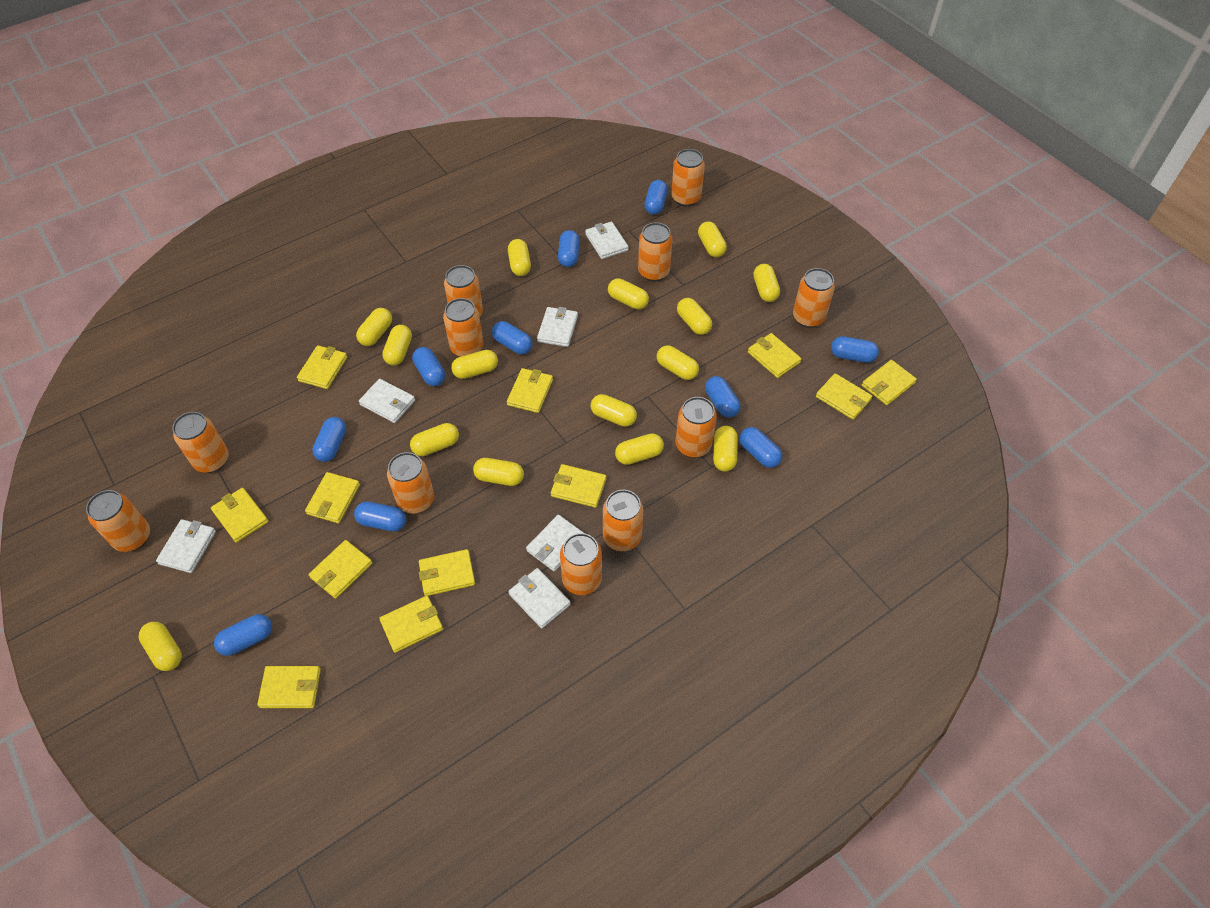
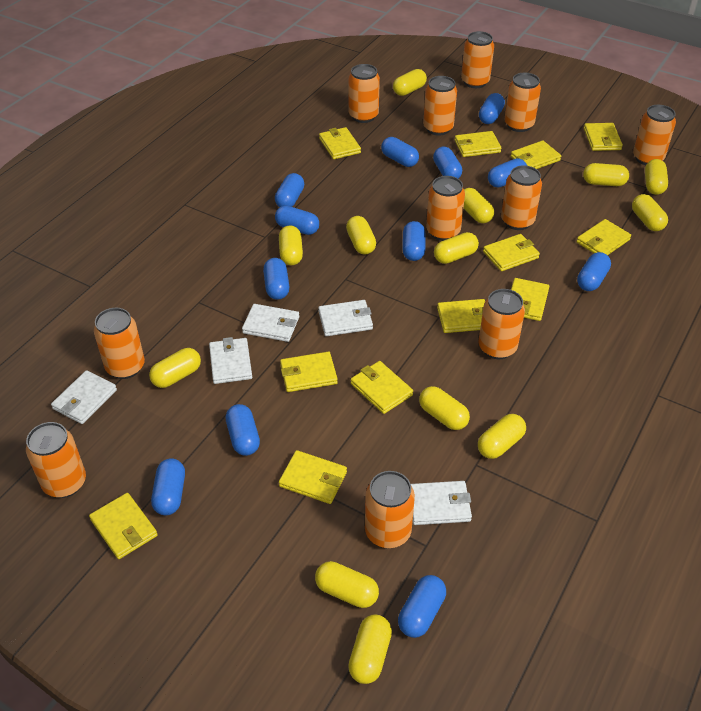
blue capsule: [214,614,272,656] [312,417,346,462] [354,501,406,532] [412,347,445,386] [492,321,533,354] [558,230,580,267] [644,180,668,215] [705,376,740,418] [740,427,782,468] [831,336,879,363] = 10 -> [151,458,185,515] [226,404,260,456] [263,258,290,300] [275,173,304,207] [275,205,319,235] [381,137,419,167] [398,575,446,638] [402,221,426,261] [433,147,462,179] [479,93,505,124] [488,158,527,188] [577,252,611,291] = 12
white wallet: [156,519,216,573] [359,379,415,423] [508,568,571,629] [526,515,584,571] [537,307,578,347] [585,221,628,259] = 6 -> [51,370,117,424] [209,337,252,384] [242,304,299,342] [318,300,373,336] [411,481,472,525] = 5
yellow capsule: [139,622,182,671] [356,308,392,346] [382,325,412,365] [410,423,459,456] [451,350,498,379] [473,458,524,486] [508,239,531,276] [591,394,637,427] [608,278,649,309] [615,433,664,465] [657,345,699,380] [677,298,712,335] [698,221,727,257] [713,426,738,471] [753,264,780,302] = 15 -> [149,348,201,388] [279,225,303,265] [315,561,379,608] [346,216,376,255] [348,614,392,684] [393,69,427,96] [419,386,470,430] [434,232,479,264] [463,188,494,223] [478,414,526,459] [583,163,629,186] [632,194,668,231] [645,159,668,195] = 13

